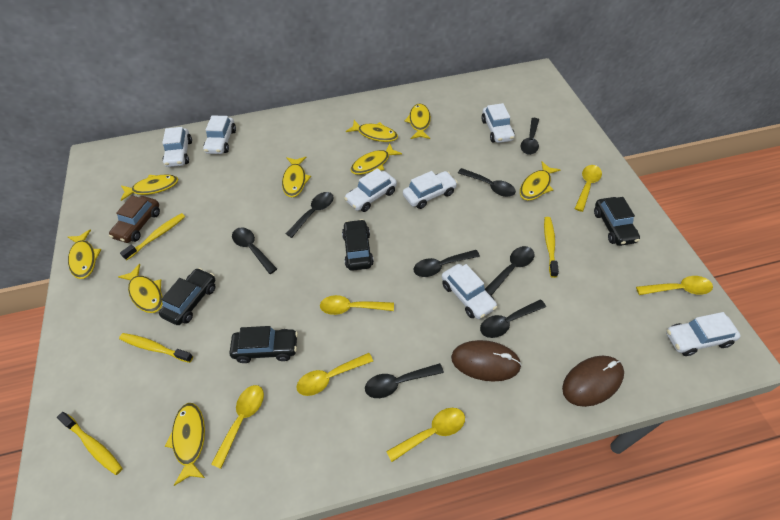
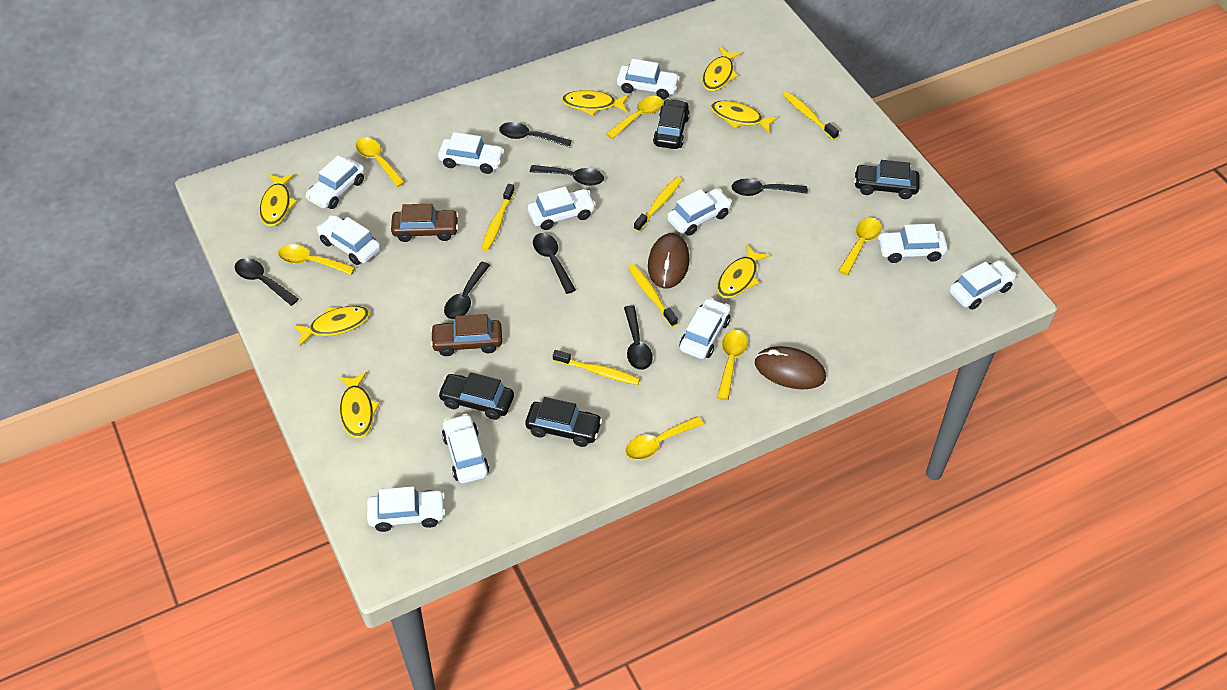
black spoon: [232,227,277,274] [286,192,333,238] [365,363,444,398] [413,250,480,277] [458,168,516,197] [480,299,546,338] [485,246,534,296] [521,118,539,155] = 8 -> [235,258,299,306] [444,262,490,320] [499,122,572,147] [530,165,604,186] [533,233,576,294] [624,305,653,370] [732,179,808,196] = 7
brown car: [109,195,160,243] = 1 -> [391,204,459,242] [430,314,502,356] = 2
white car: [162,127,192,167] [203,115,236,154] [344,168,397,212] [403,171,458,209] [442,264,497,319] [481,103,515,143] [666,312,741,356] = 7 -> [305,155,365,209] [317,215,381,265] [367,486,446,532] [438,132,505,174] [442,414,489,483] [528,187,596,230] [617,59,680,99] [667,188,732,236] [680,298,731,359] [878,224,948,263] [949,260,1017,310] = 11
yellow fish: [68,230,101,279] [118,264,163,313] [121,174,178,201] [165,403,205,486] [282,157,311,197] [346,120,398,142] [351,143,402,175] [404,103,431,139] [520,162,560,201] = 9 -> [259,174,297,227] [292,306,370,346] [338,372,380,438] [562,90,629,116] [702,47,741,91] [711,101,778,134] [717,244,770,299] = 7
yellow toothbrush: [57,412,123,475] [119,333,193,363] [120,213,185,260] [544,217,559,278] = 4 -> [482,184,515,251] [553,350,640,385] [628,264,678,327] [634,177,682,232] [783,91,839,140] = 5

